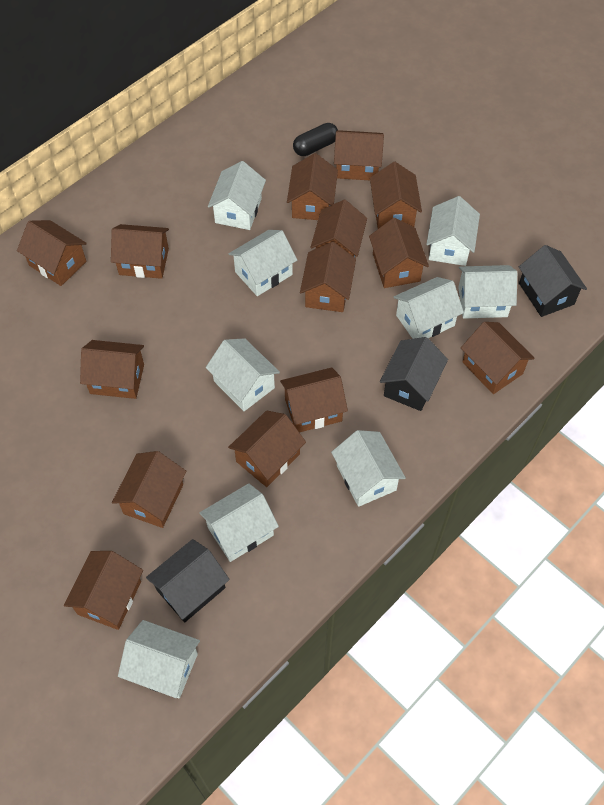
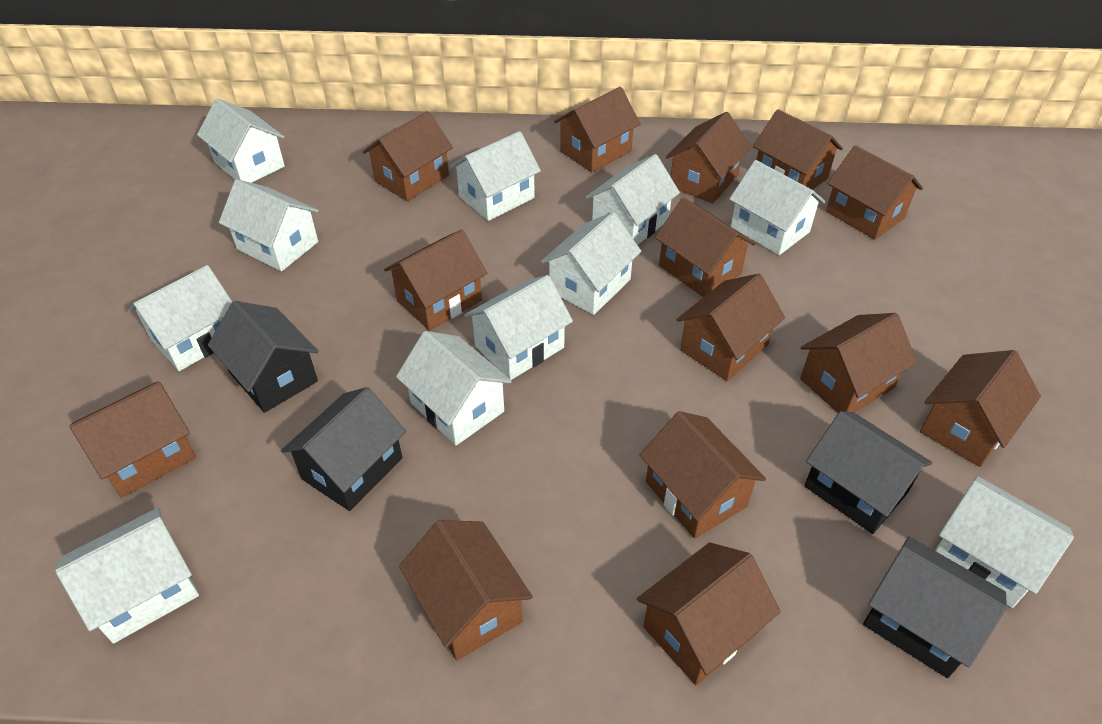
black capsule: [293,123,338,156] = 1 -> none = 0
black house: [146,539,230,622] [380,337,448,411] [519,245,587,317] = 3 -> [208,301,318,413] [281,387,406,511] [804,411,932,534] [863,536,1007,678] = 4
white house: [118,620,200,699] [199,483,279,562] [206,338,280,411] [208,161,266,230] [229,230,297,296] [331,430,406,507] [394,277,464,339] [426,196,480,266] [458,265,517,319] = 9 -> [55,508,199,644] [129,265,232,371] [197,98,285,183] [219,179,318,271] [396,331,512,446] [450,131,541,221] [464,275,573,380] [541,212,641,315] [586,154,680,245] [729,160,825,255] [935,476,1074,608] = 11

